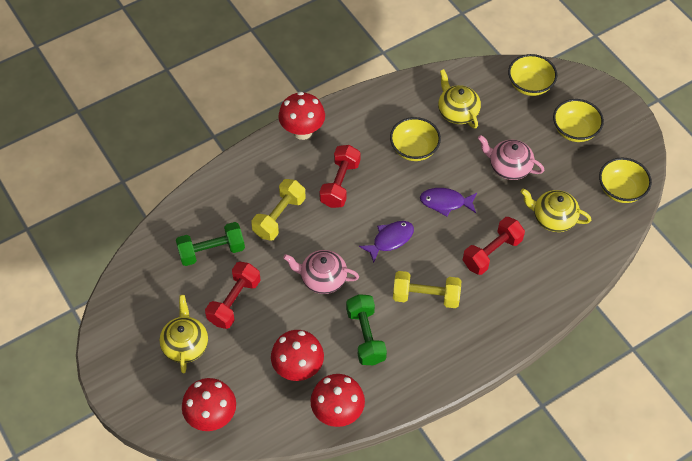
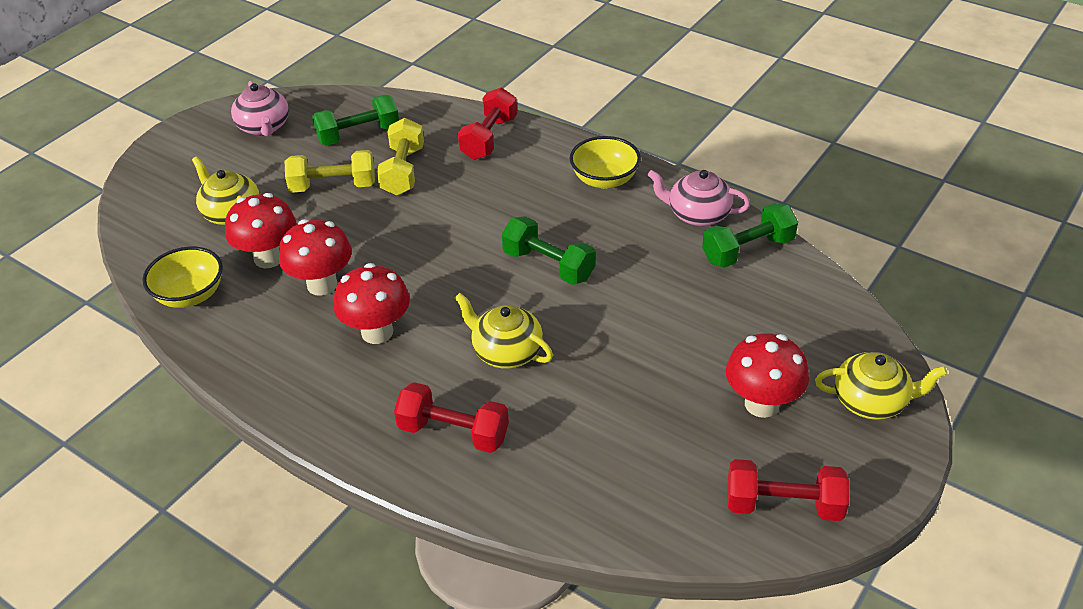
green dumbbell: [176,222,245,266] [346,294,387,365] = 2 -> [312,95,399,146] [502,216,596,285] [702,203,798,268] = 3
purple fish: [359,221,414,263] [420,188,477,217] = 2 -> none = 0
yellow bowl: [390,117,441,161] [508,54,557,96] [553,99,604,142] [599,158,652,203] = 4 -> [142,246,223,308] [570,136,641,189] = 2

